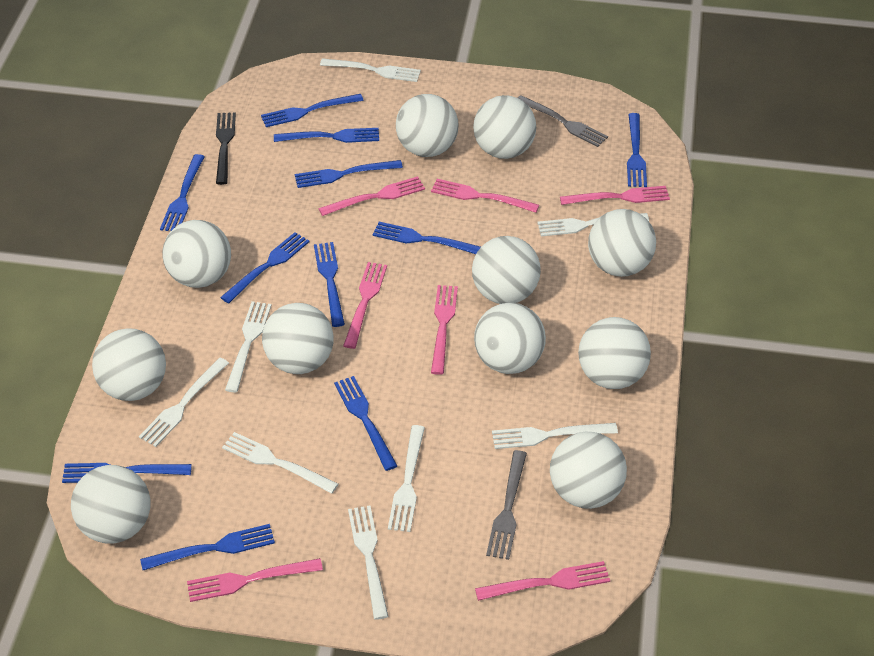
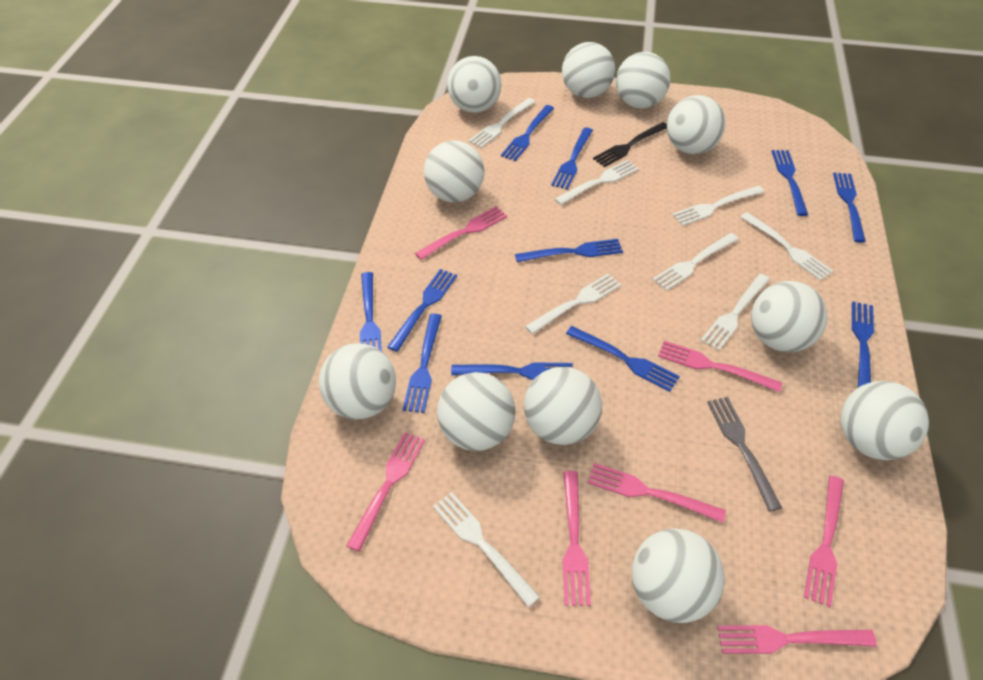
grey fork: [486,450,527,560] [518,95,608,147] = 2 -> [707,397,782,512] = 1

